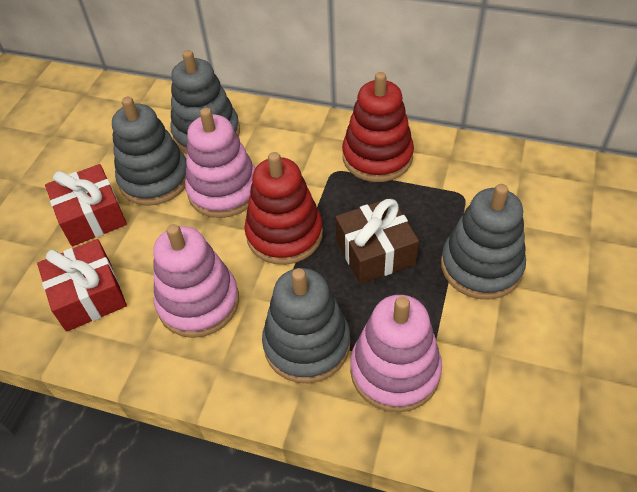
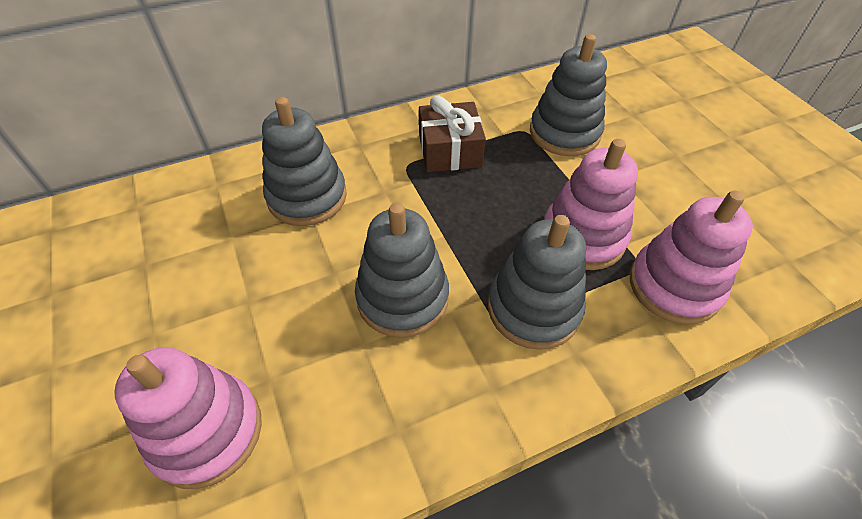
red gift: [37,239,127,332] [45,164,127,246] = 2 -> none = 0
red stacking toy: [245,152,323,265] [342,72,414,182] = 2 -> none = 0

